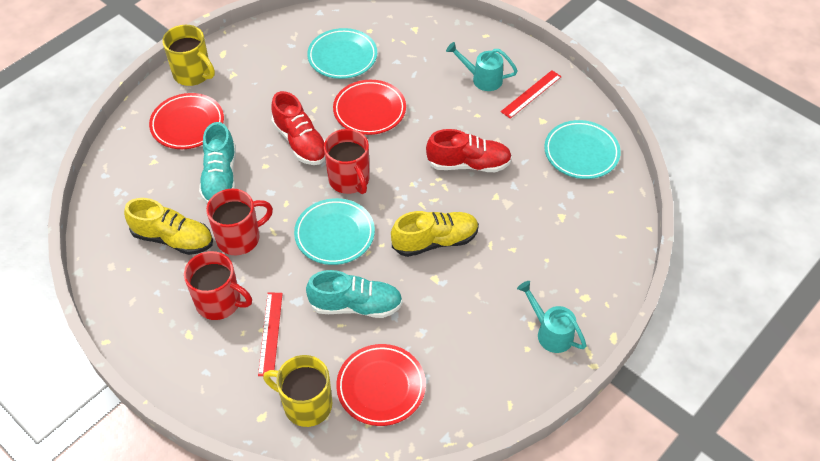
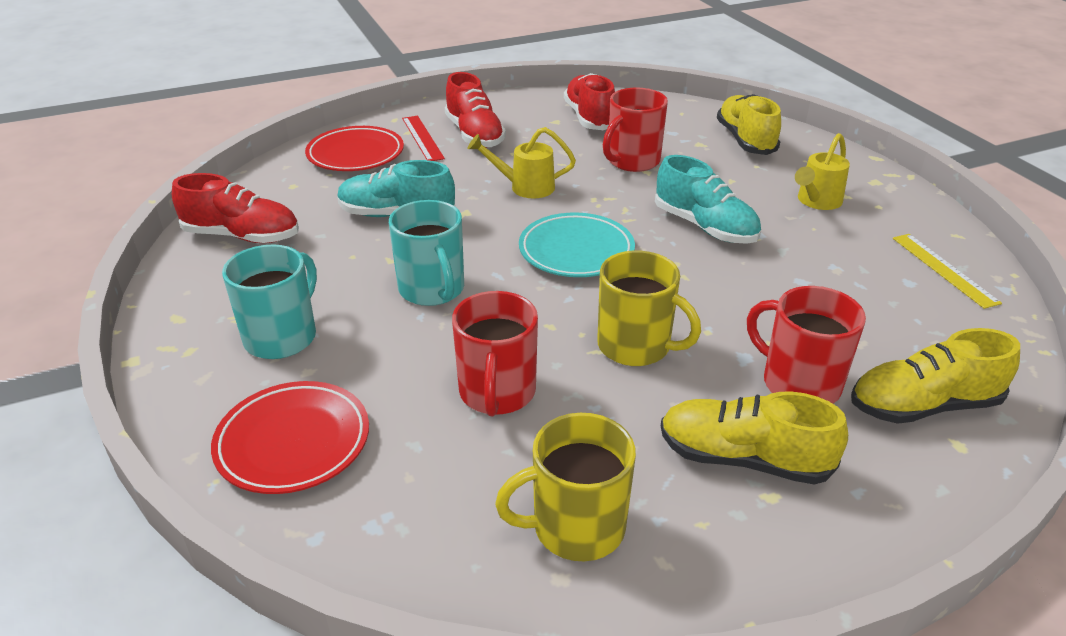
red plate: [149,93,224,149] [333,80,406,135] [336,344,426,426] = 3 -> [211,381,369,494] [305,126,404,171] = 2
red ruler: [258,293,283,376] [501,70,562,119] = 2 -> [402,116,445,161] = 1
red shoe: [271,91,325,165] [426,129,512,172] = 2 -> [172,173,299,243] [445,72,506,148] [564,73,615,130] = 3
turquoise mug: none = 0 -> [222,244,317,359] [389,200,464,306] = 2
turquoise plate: [294,198,375,265] [307,28,377,79] [544,120,621,179] = 3 -> [519,212,635,277] = 1
turquoise watering can: [446,42,518,91] [517,281,587,353] = 2 -> none = 0
yellow ruler: none = 0 -> [893,234,1002,309] = 1
yellow shoe: [124,198,213,255] [391,211,479,257] = 2 -> [661,392,848,484] [717,94,781,155] [851,328,1020,424] = 3
yellow watering can: none = 0 -> [468,127,576,198] [795,133,850,210] = 2

